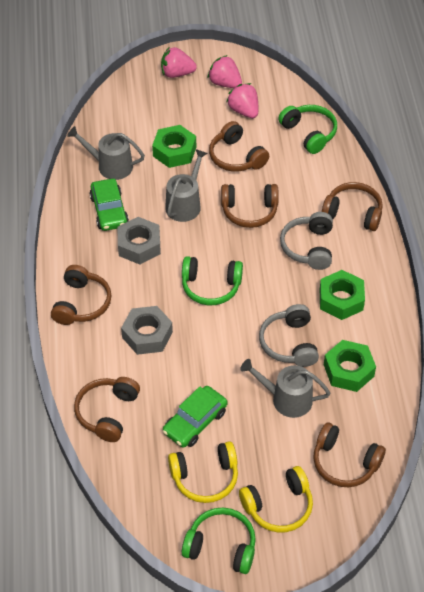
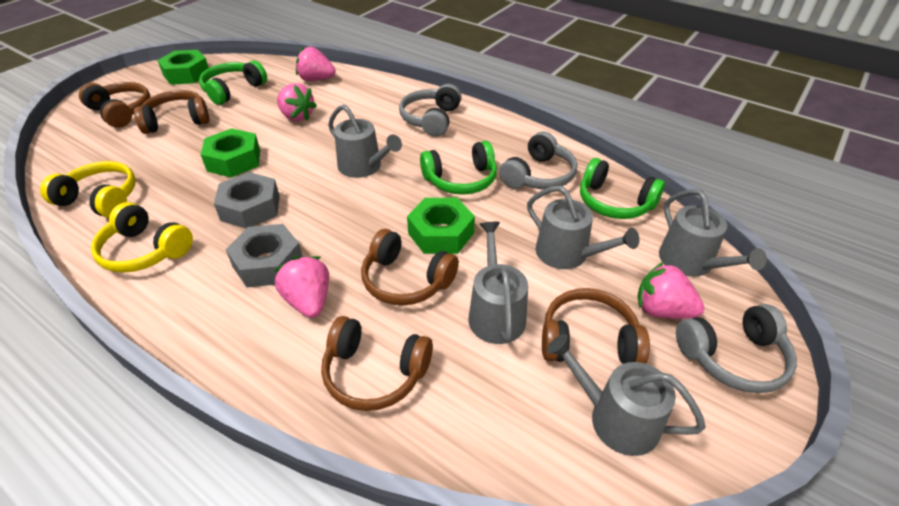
brown headphones: [51,265,112,325] [74,377,140,442] [209,121,269,172] [221,184,279,228] [313,423,386,487] [322,182,383,231] = 6 -> [79,82,150,128] [134,90,209,134] [321,316,433,411] [361,229,459,305] [542,288,650,364] = 5
green car: [89,179,129,231] [163,386,227,448] = 2 -> none = 0
grey headphones: [259,304,319,367] [280,212,333,270] = 2 -> [399,84,462,137] [499,132,577,189] [676,304,797,393] = 3
grey watering can: [67,126,145,180] [165,149,208,222] [240,359,330,418] = 3 -> [328,104,402,178] [469,222,528,344] [527,186,639,269] [547,334,705,456] [659,189,767,277] = 5
pink strawberry: [161,47,197,78] [207,55,242,88] [226,83,258,118] = 3 -> [274,256,329,318] [277,83,317,121] [296,47,336,81] [637,262,705,319] = 4

